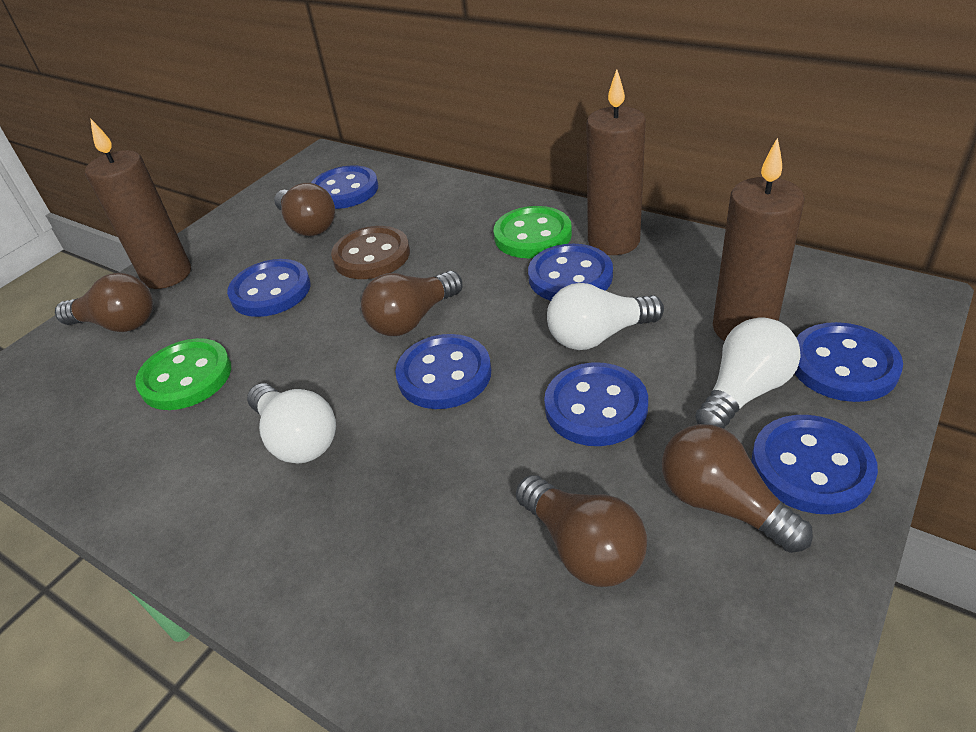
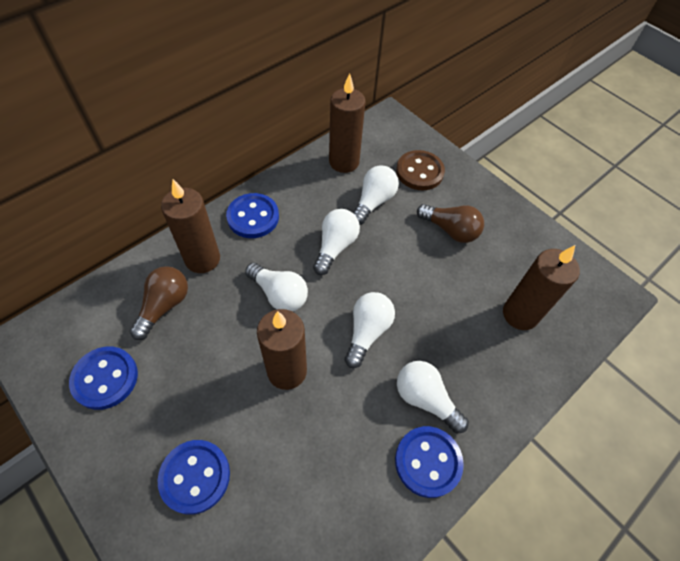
blue button: [227,259,311,317] [311,166,378,209] [395,334,491,409] [528,244,613,301] [544,362,648,446] [752,415,878,514] [794,322,903,402] = 7 -> [69,347,138,410] [158,440,230,515] [226,193,279,238] [395,426,464,498] = 4
brown candle: [85,118,191,289] [587,69,646,255] [713,138,805,341] = 3 -> [161,179,220,273] [257,309,307,390] [329,73,366,173] [503,245,580,330] = 4
brown light bulb: [55,273,153,332] [274,183,335,236] [361,271,463,336] [516,475,647,587] [662,424,813,553] = 5 -> [130,266,188,340] [417,204,484,243] = 2
green button: [135,338,231,410] [494,206,572,258] = 2 -> none = 0
white light bulb: [247,383,336,464] [547,283,664,350] [695,317,801,429] = 3 -> [245,263,308,312] [313,209,360,275] [345,292,395,368] [353,165,399,225] [397,361,469,434] = 5

